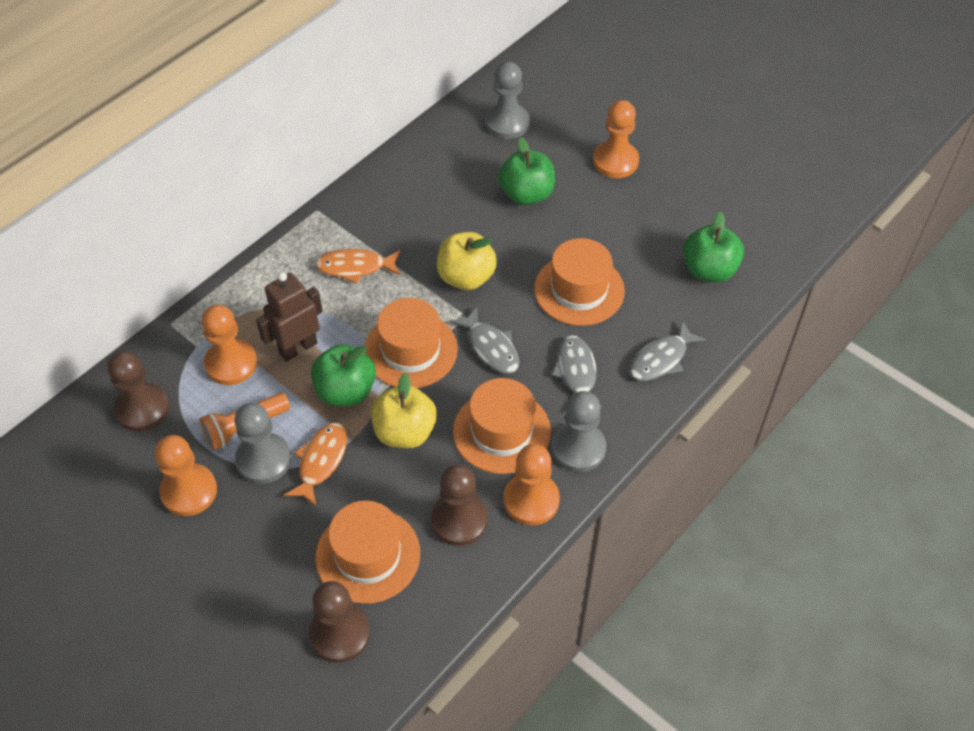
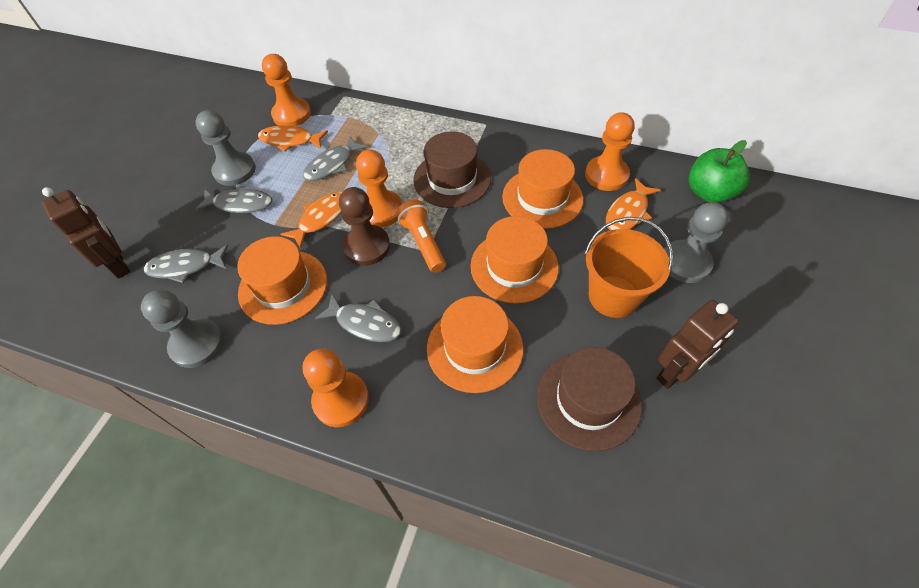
brown hat: none = 0 -> [413,131,491,208] [537,347,642,451] = 2
brown pawn: [107,351,170,432] [309,581,370,663] [431,464,488,546] = 3 -> [339,187,390,266] = 1
brown robot: [256,272,323,362] = 1 -> [42,187,130,279] [656,300,739,389] = 2
green apple: [311,344,376,406] [498,137,555,205] [683,212,744,282] = 3 -> [689,140,750,203] = 1
grey fish: [451,307,520,374] [552,335,603,409] [630,320,706,381] = 3 -> [144,245,228,283] [195,185,272,213] [303,136,368,181] [315,294,402,342] = 4
orange bucket: none = 0 -> [585,217,673,318] = 1
orange fish: [284,423,347,506] [315,249,400,284] = 2 -> [258,125,328,152] [281,192,342,249] [606,178,661,230] = 3
yellow apple: [371,373,437,448] [437,232,497,290] = 2 -> none = 0

